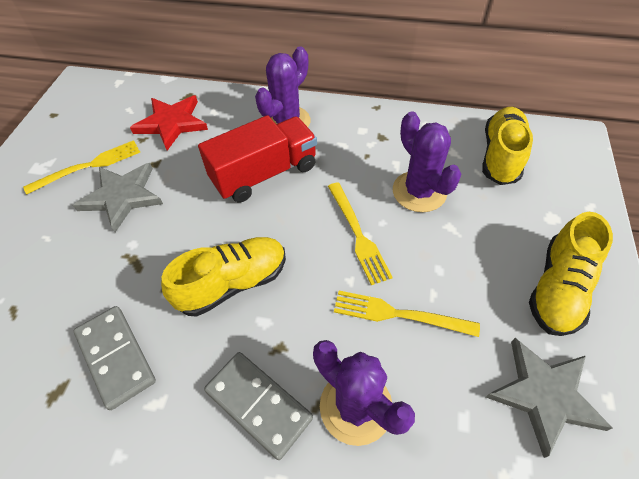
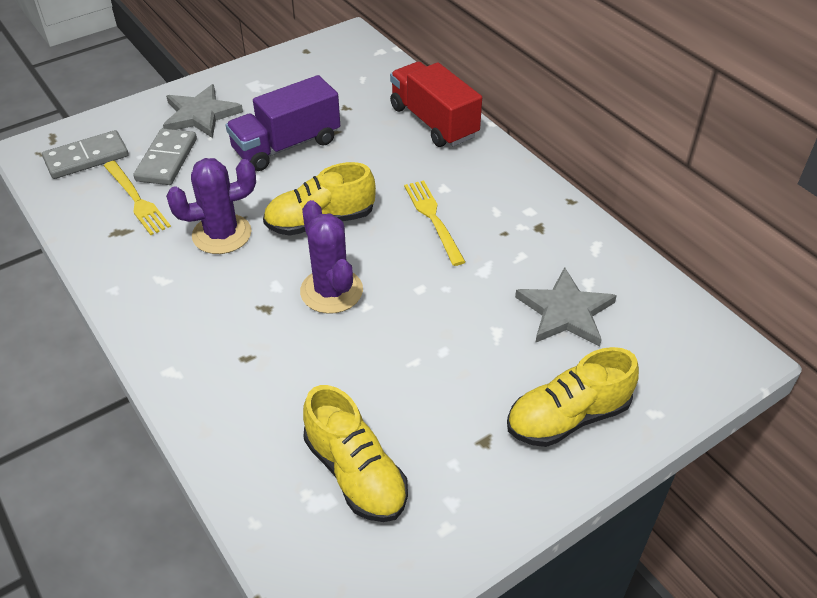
purple cactus: [255,46,310,127] [313,340,415,446] [393,112,462,212] = 3 -> [166,158,256,254] [300,200,363,314] = 2
purple truck: none = 0 -> [226,75,340,171] = 1
red star: [130,95,208,151] = 1 -> none = 0
yellow fork: [23,140,140,194] [328,182,393,285] [334,291,480,337] = 3 -> [104,161,171,235] [404,180,466,266] = 2

